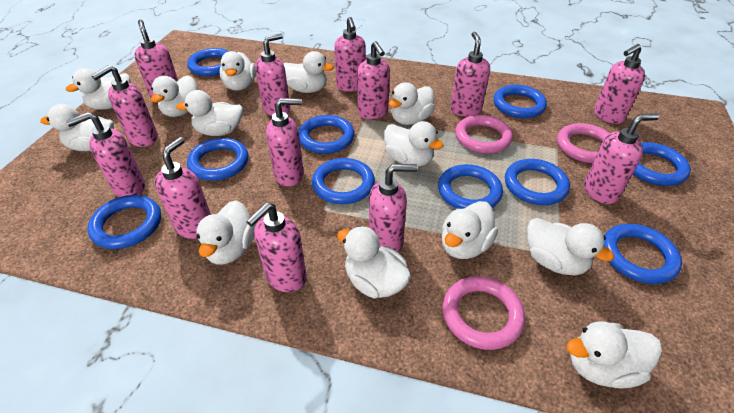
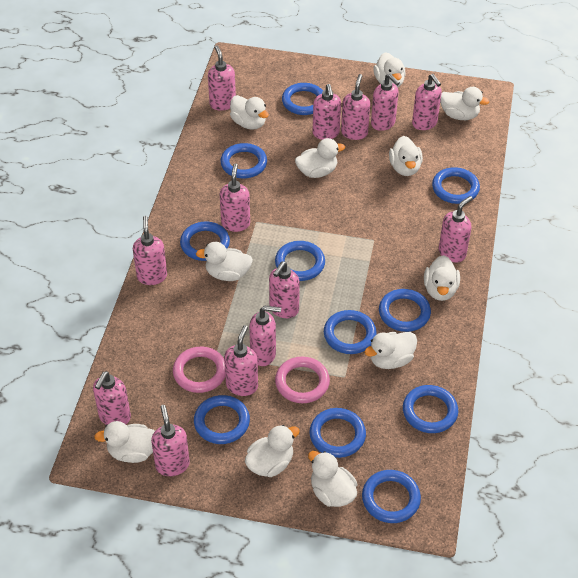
blue ring: [87,195,161,249] [187,48,229,76] [187,138,249,181] [298,115,355,154] [312,158,375,204] [438,164,503,209] [493,85,547,118] [505,159,570,205] [604,224,682,284] [633,142,691,186] = 10 -> [180,222,230,261] [194,395,250,444] [221,143,267,178] [275,241,325,281] [282,83,323,115] [309,408,366,458] [324,310,377,354] [362,470,421,523] [379,289,431,332] [403,385,458,433] [432,167,480,204] = 11
pink ring: [442,276,525,350] [455,115,513,154] [557,123,610,163] = 3 -> [173,347,225,393] [275,357,330,403] = 2
white duck: [40,104,114,151] [66,68,131,110] [151,75,198,117] [176,90,243,136] [197,200,256,265] [219,51,256,91] [283,51,334,93] [337,226,411,299] [384,121,444,167] [388,82,435,125] [442,201,498,259] [527,218,614,275] [567,321,662,388] = 13 -> [94,421,155,463] [196,242,253,281] [230,95,269,130] [245,425,300,477] [295,138,345,178] [308,451,357,507] [364,332,417,369] [373,52,406,87] [389,136,423,176] [424,255,460,301] [440,87,489,120] = 11

